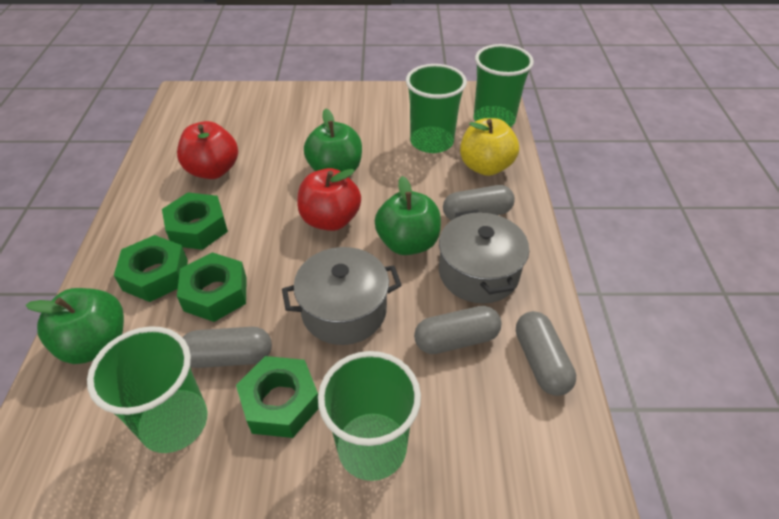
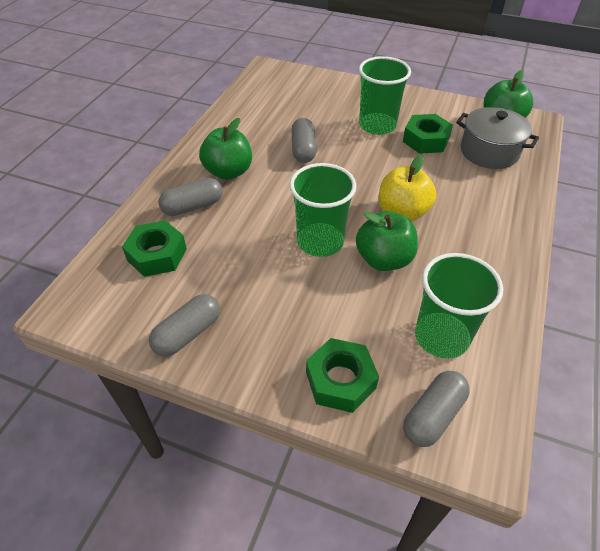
green cup: [87,326,208,453] [318,351,421,481] [406,64,467,153] [474,44,534,127] = 4 -> [290,163,357,257] [359,56,411,135] [415,253,503,359] = 3
green nut: [114,235,188,302] [162,192,228,250] [177,252,247,322] [236,356,319,438] = 4 -> [122,220,187,277] [306,338,379,413] [403,114,453,154] = 3
grey pot: [282,247,402,345] [439,210,529,304] = 2 -> [456,107,539,169] = 1
red apple: [177,121,238,179] [297,168,361,231] = 2 -> none = 0

